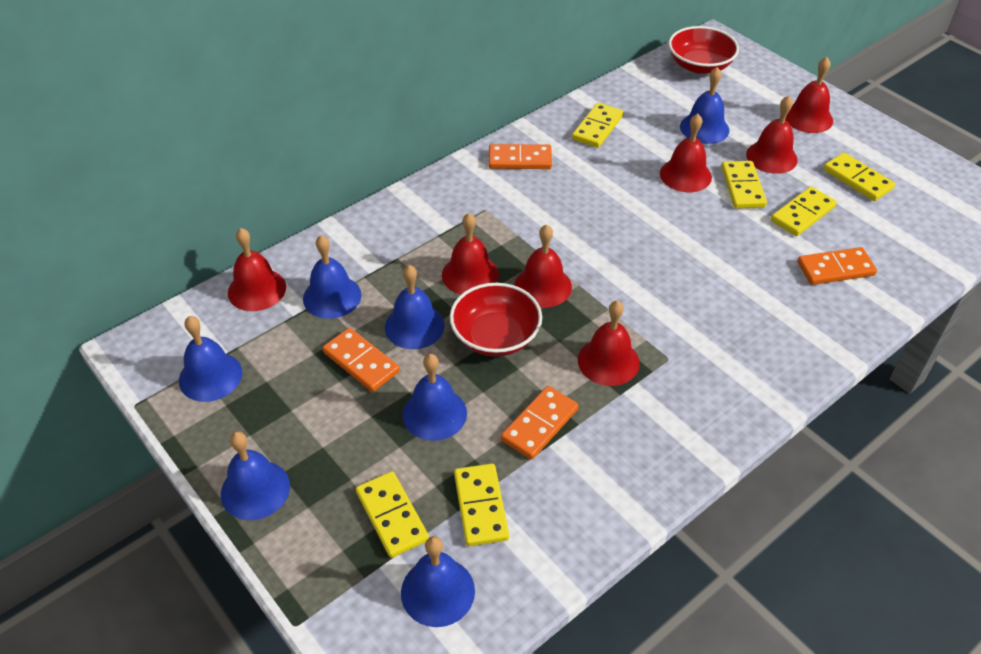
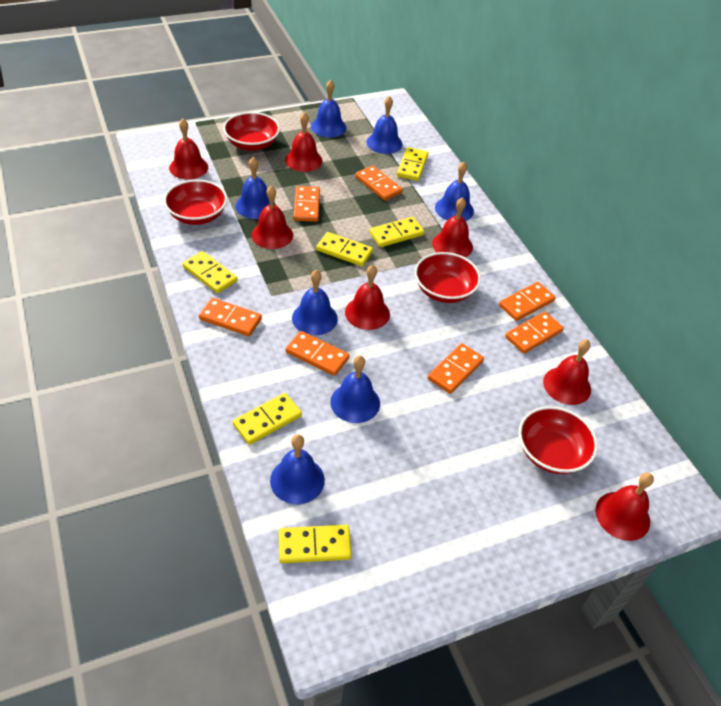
orange domino: [322,328,400,392] [489,144,552,169] [501,386,579,460] [797,247,877,285] = 4 -> [199,298,262,336] [286,331,349,376] [293,186,320,222] [355,165,402,201] [428,343,484,394] [499,282,556,321] [505,312,564,354] = 7
red bowl: [450,283,542,357] [669,26,739,74] = 2 -> [164,180,227,225] [223,112,280,151] [414,252,481,303] [518,406,598,474] = 4

